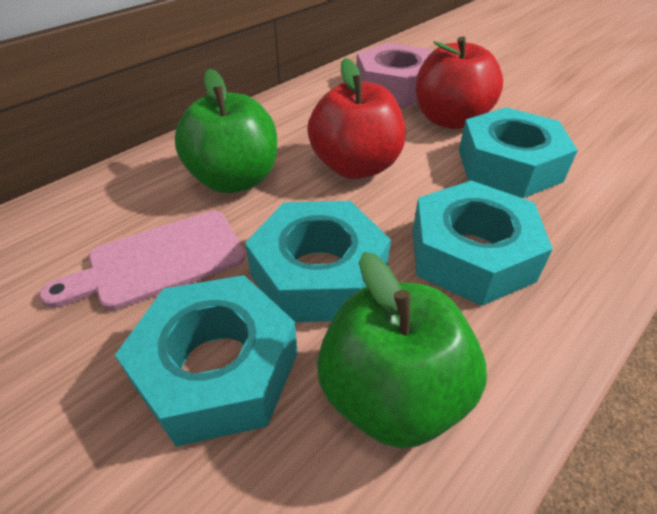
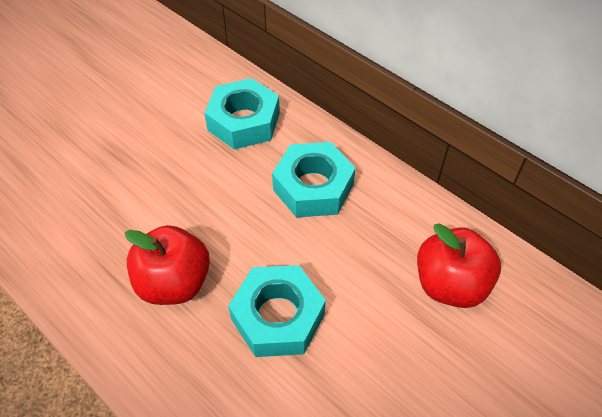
green apple: [175,68,277,193] [317,252,487,448] = 2 -> none = 0
pink cutting board: [39,211,246,311] = 1 -> none = 0
pink nut: [356,43,431,107] = 1 -> none = 0
turquoise nut: [115,275,298,447] [245,201,391,322] [413,181,553,306] [459,107,578,198] = 4 -> [204,78,280,150] [228,265,326,357] [272,142,356,218] = 3

